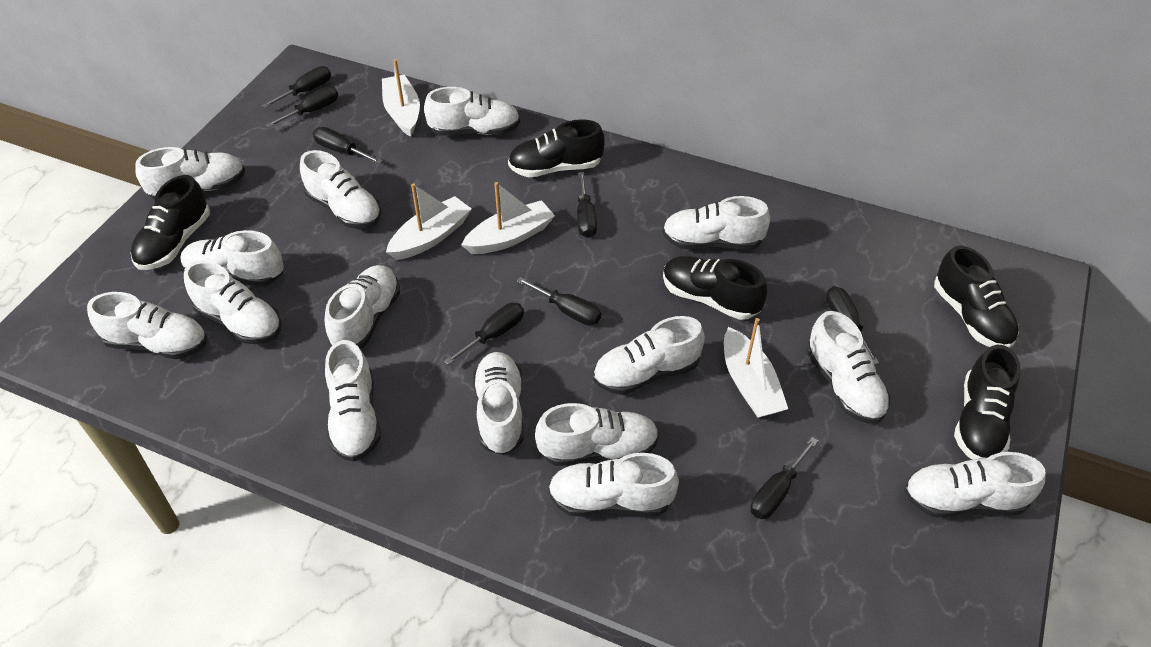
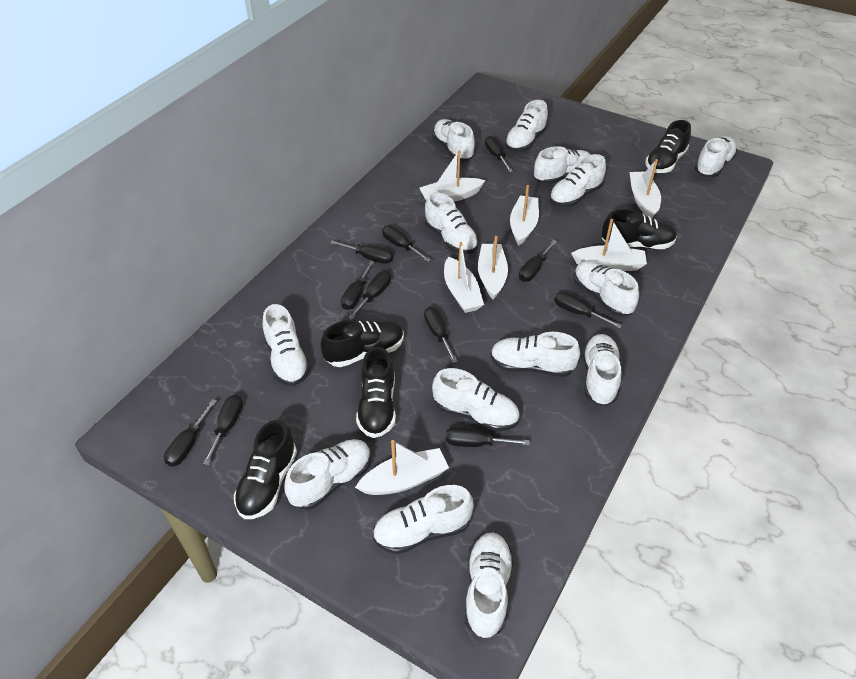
black screwdriver: [262,66,331,108] [266,86,338,128] [313,127,382,164] [444,303,524,365] [516,277,601,325] [577,172,597,238] [750,437,818,519] [826,286,879,365] = 8 -> [164,399,217,467] [203,395,243,465] [330,240,393,264] [341,260,375,310] [348,271,391,319] [382,225,431,262] [424,307,458,363] [446,427,530,447] [485,136,513,172] [519,240,557,282] [554,292,622,328] = 11
white boat: [382,59,420,137] [386,183,471,260] [461,182,555,254] [724,318,788,418] = 4 -> [355,440,449,495] [420,150,486,202] [444,242,484,313] [478,236,508,300] [510,185,539,246] [571,219,647,271] [630,159,661,218] = 7
white shoe: [87,292,207,359] [136,147,245,200] [181,230,284,286] [184,261,282,344] [300,150,381,229] [325,265,400,349] [325,340,381,462] [424,87,520,136] [473,352,524,455] [535,403,659,466] [548,453,679,517] [593,316,705,395] [662,196,770,249] [807,311,890,424] [904,452,1046,518] = 15 -> [262,304,310,386] [284,439,371,510] [372,485,474,554] [425,192,479,254] [432,119,475,161] [432,368,520,431] [465,533,513,639] [490,332,580,377] [505,100,548,152] [534,146,591,184] [550,154,606,207] [574,260,639,316] [582,334,621,406] [695,136,737,177] = 14

